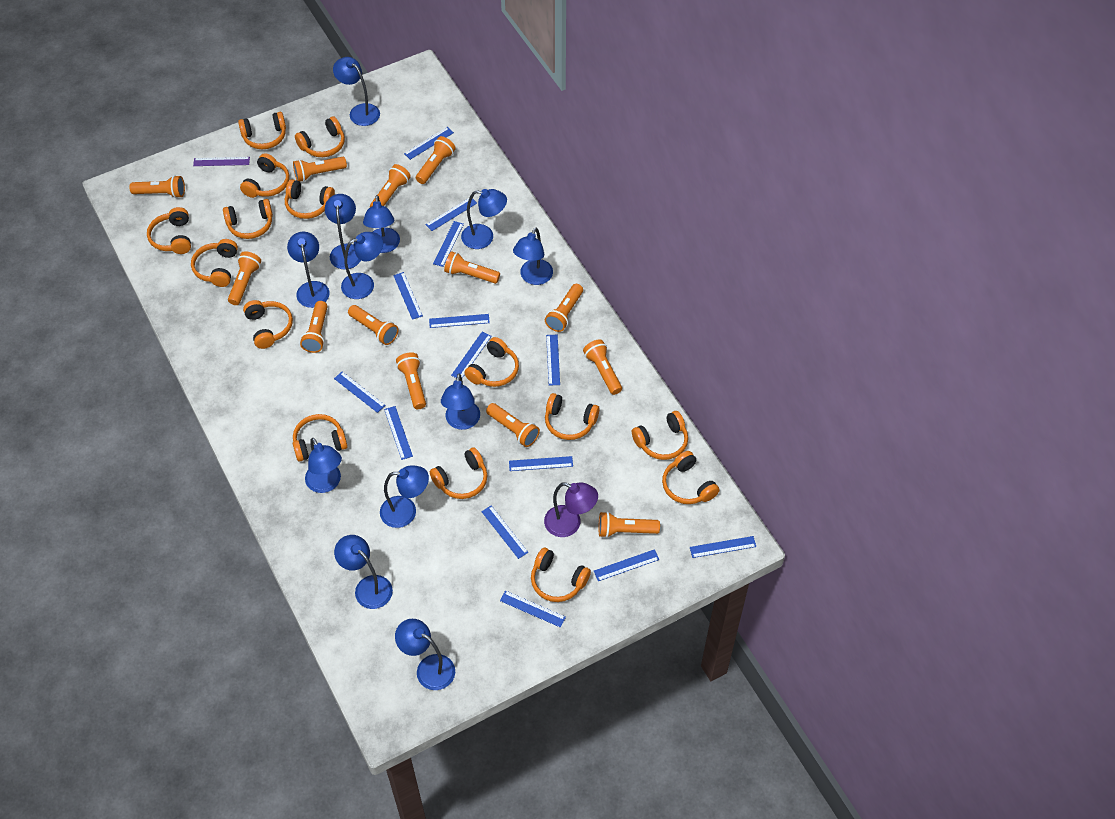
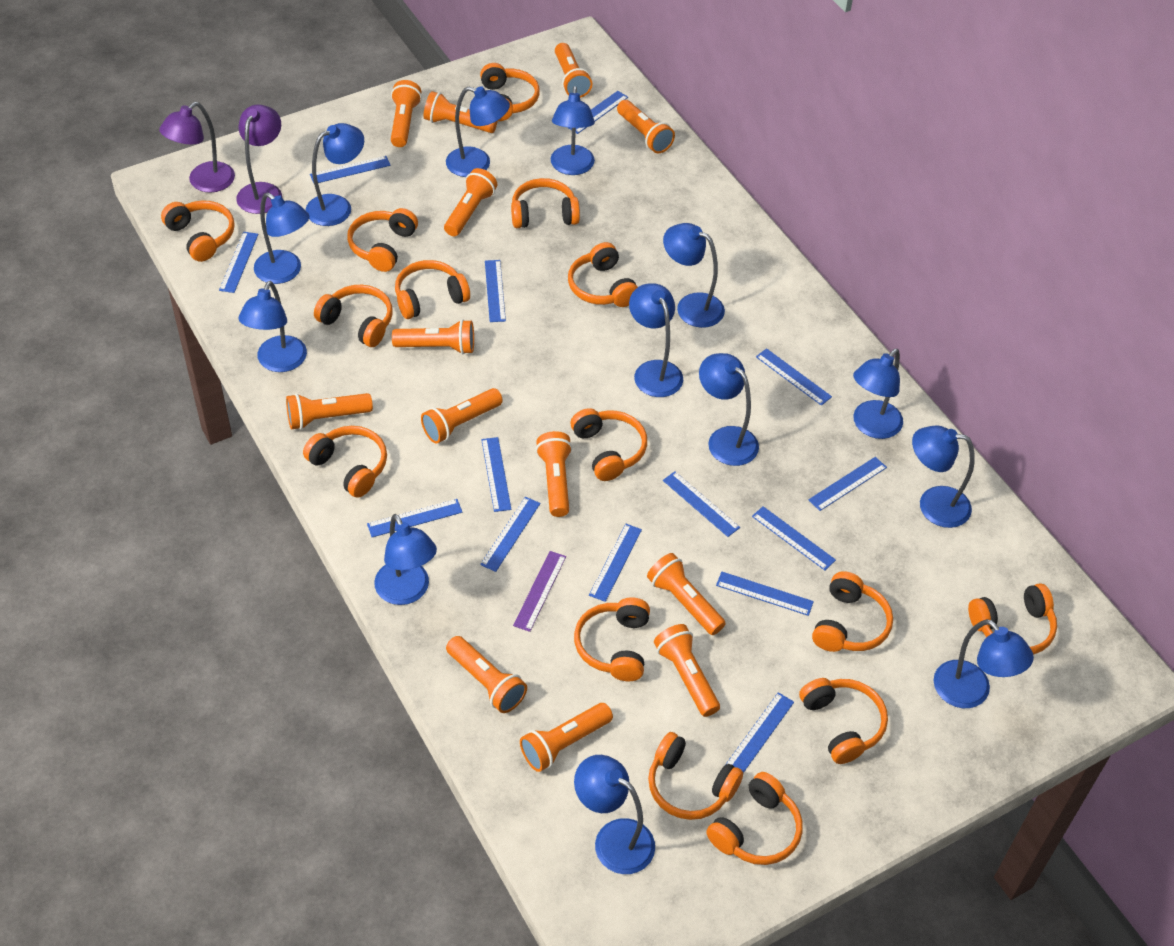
blue lamp: [287,232,329,308] [305,438,342,493] [325,194,361,270] [333,57,380,126] [334,535,393,609] [341,232,383,299] [363,195,400,253] [380,465,429,528] [395,619,455,690] [441,374,480,430] [461,189,507,249] [513,228,553,285] = 12 -> [238,281,307,372] [254,193,310,284] [306,123,364,226] [374,514,437,605] [446,86,510,177] [551,86,595,175] [574,755,655,874] [629,283,683,397] [663,223,725,328] [699,353,759,466] [853,349,903,439] [912,426,975,528] [933,619,1034,708] = 13
purple lamp: [544,482,598,537] = 1 -> [159,102,235,193] [236,105,282,214] = 2

